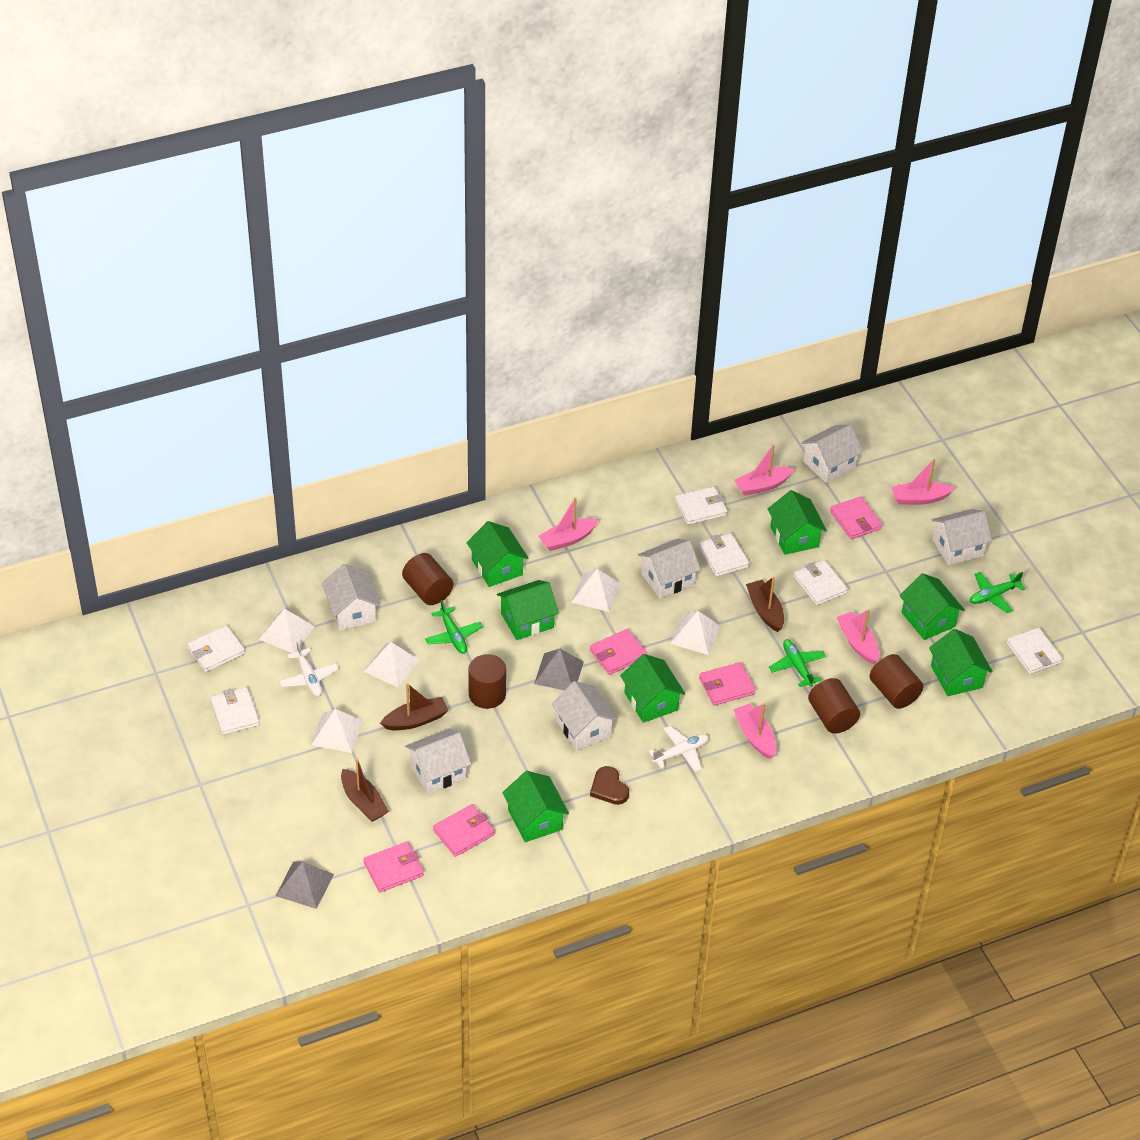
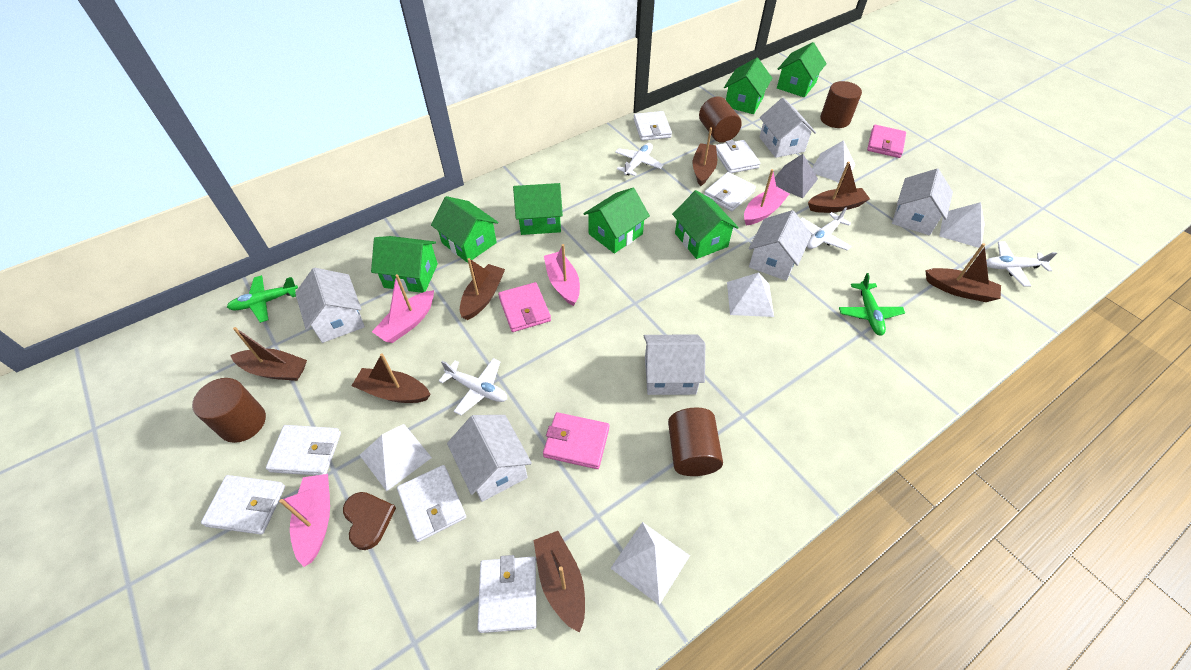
brown boat: [341,758,389,822] [380,683,448,730] [746,577,784,632] = 3 -> [230,327,307,381] [352,353,431,403] [460,258,505,320] [533,531,585,633] [693,127,717,186] [808,161,870,213] [925,243,1001,302] = 7
green plane: [425,600,483,654] [769,639,826,687] [970,572,1025,613] = 3 -> [227,275,298,323] [839,273,905,336] = 2
grey pyramid: [276,861,334,909] [534,649,584,690] = 2 -> [775,154,818,198] = 1
pink boat: [538,497,599,551] [733,703,776,759] [734,444,794,496] [836,609,879,664] [892,459,955,505] = 5 -> [279,474,330,567] [372,274,434,343] [544,244,580,306] [744,169,789,225] = 4
pink wallet: [363,842,424,892] [433,804,495,857] [590,629,647,675] [699,662,756,706] [830,496,882,539] = 5 -> [498,282,551,332] [543,412,609,469] [867,125,906,158] = 3
white plane: [279,641,339,697] [649,726,709,772] = 2 -> [439,358,507,415] [615,143,664,176] [800,207,852,251] [986,242,1057,286] = 4
white wallet: [187,625,245,672] [210,687,260,735] [675,487,727,525] [698,533,749,577] [794,560,848,605] [1007,628,1062,674] = 6 -> [201,475,285,535] [266,425,341,475] [397,465,466,542] [477,555,537,633] [633,111,672,141] [704,172,756,211] [716,140,760,173] = 7

